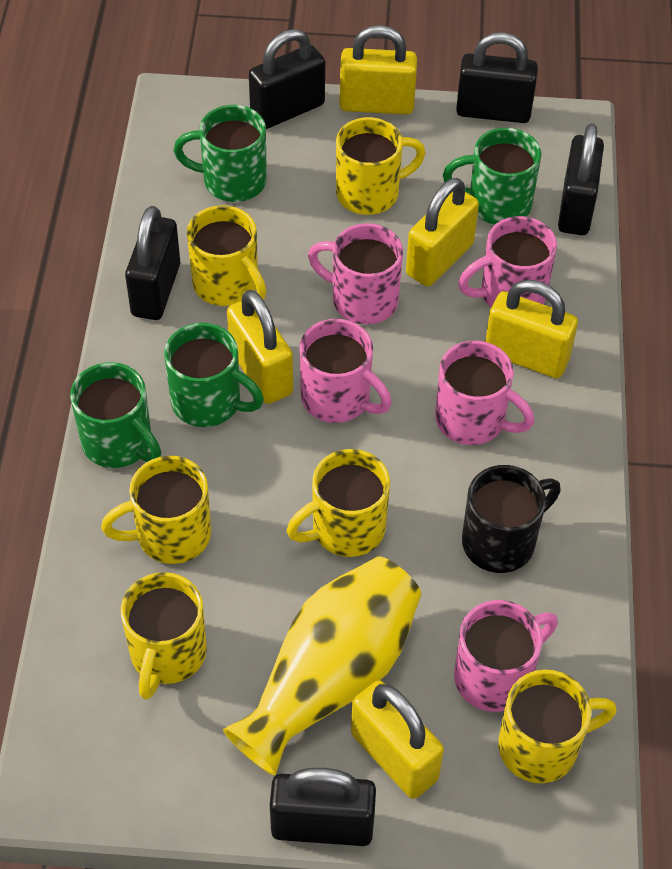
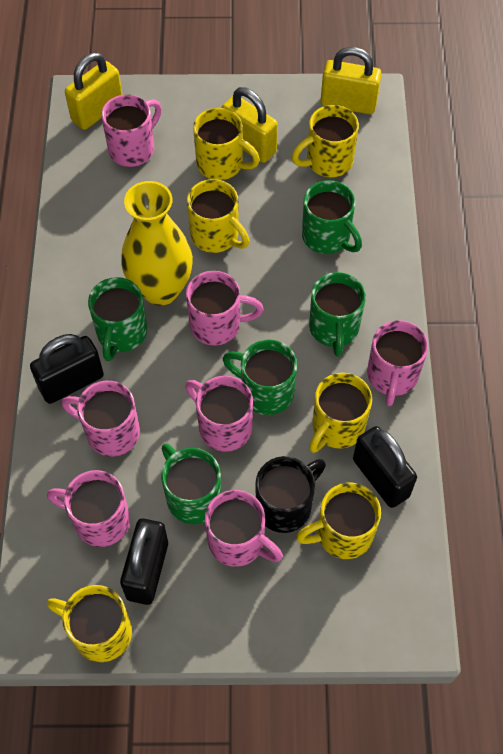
black padlock: [125,206,180,320] [249,29,325,129] [270,768,376,846] [456,32,538,123] [558,123,604,235] = 5 -> [30,334,104,404] [120,518,168,605] [353,426,417,508] = 3
green mug: [70,362,161,468] [164,323,264,427] [173,105,267,202] [443,128,541,225] = 4 -> [88,277,147,361] [161,443,221,524] [223,339,297,415] [302,180,362,254] [309,272,366,357] = 5
pink mug: [300,319,391,423] [308,223,403,324] [435,341,534,445] [454,600,558,712] [458,216,557,308] = 5 -> [47,470,130,547] [62,381,140,457] [101,95,162,167] [185,376,253,452] [186,271,264,346] [205,490,283,567] [367,320,428,406] = 7
yellow padlock: [227,290,293,404] [339,25,417,115] [351,680,444,799] [406,178,479,287] [485,280,578,378] = 5 -> [65,52,122,130] [222,87,278,163] [321,47,382,114] = 3

